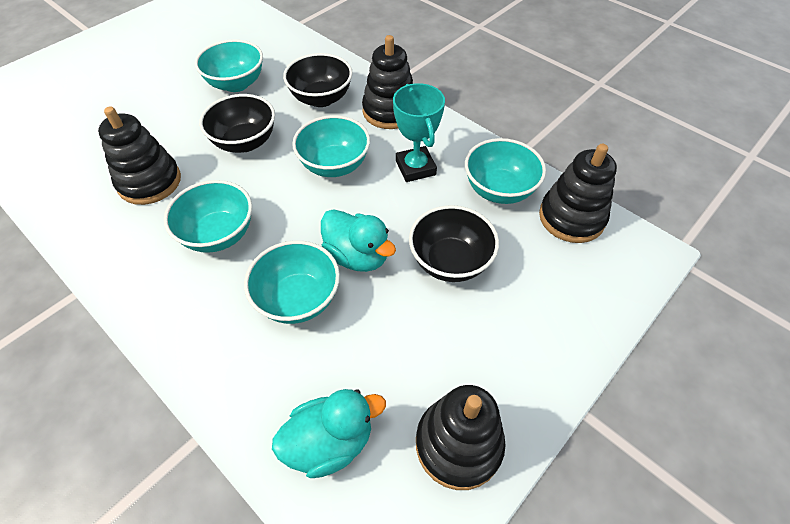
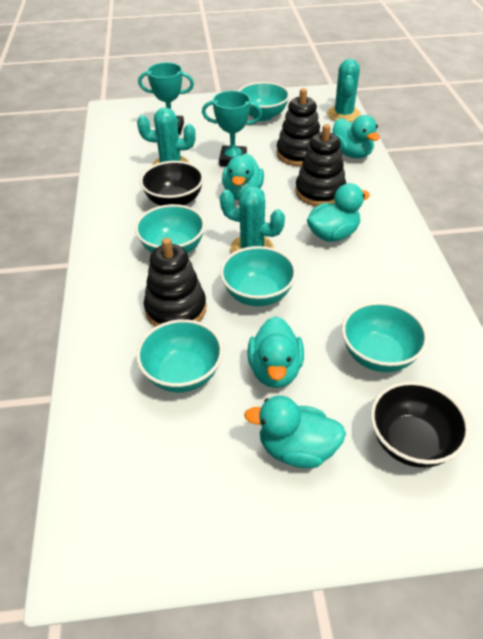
black bowl: [199,94,275,153] [283,53,353,107] [409,205,499,282] = 3 -> [140,161,204,206] [371,381,470,468] = 2
black stacking toy: [98,107,181,205] [362,35,413,129] [416,385,505,490] [539,144,617,243] = 4 -> [144,238,206,327] [276,88,320,166] [295,124,346,206] = 3
turquoise cactus: none = 0 -> [137,107,196,166] [220,186,285,253] [327,59,361,122] = 3
turquoise duck: [272,389,386,478] [321,209,396,272] = 2 -> [222,153,264,200] [244,396,346,468] [247,316,304,388] [307,183,370,242] [332,115,380,158] = 5
turquoise trophy: [393,83,445,182] = 1 -> [138,62,194,135] [202,91,262,166] = 2

